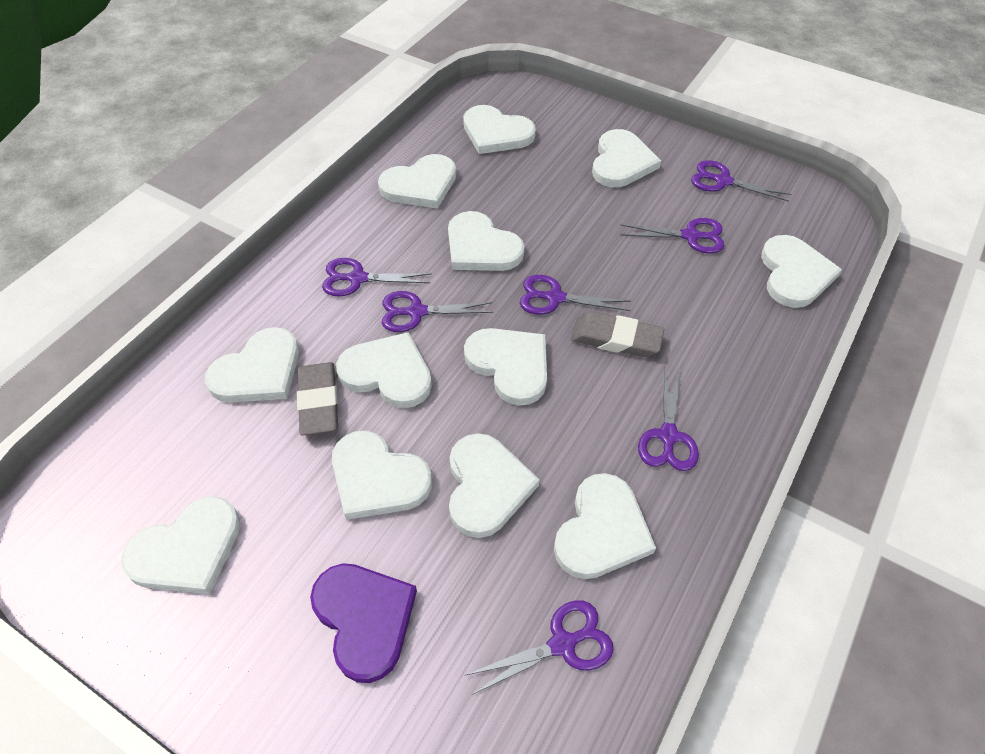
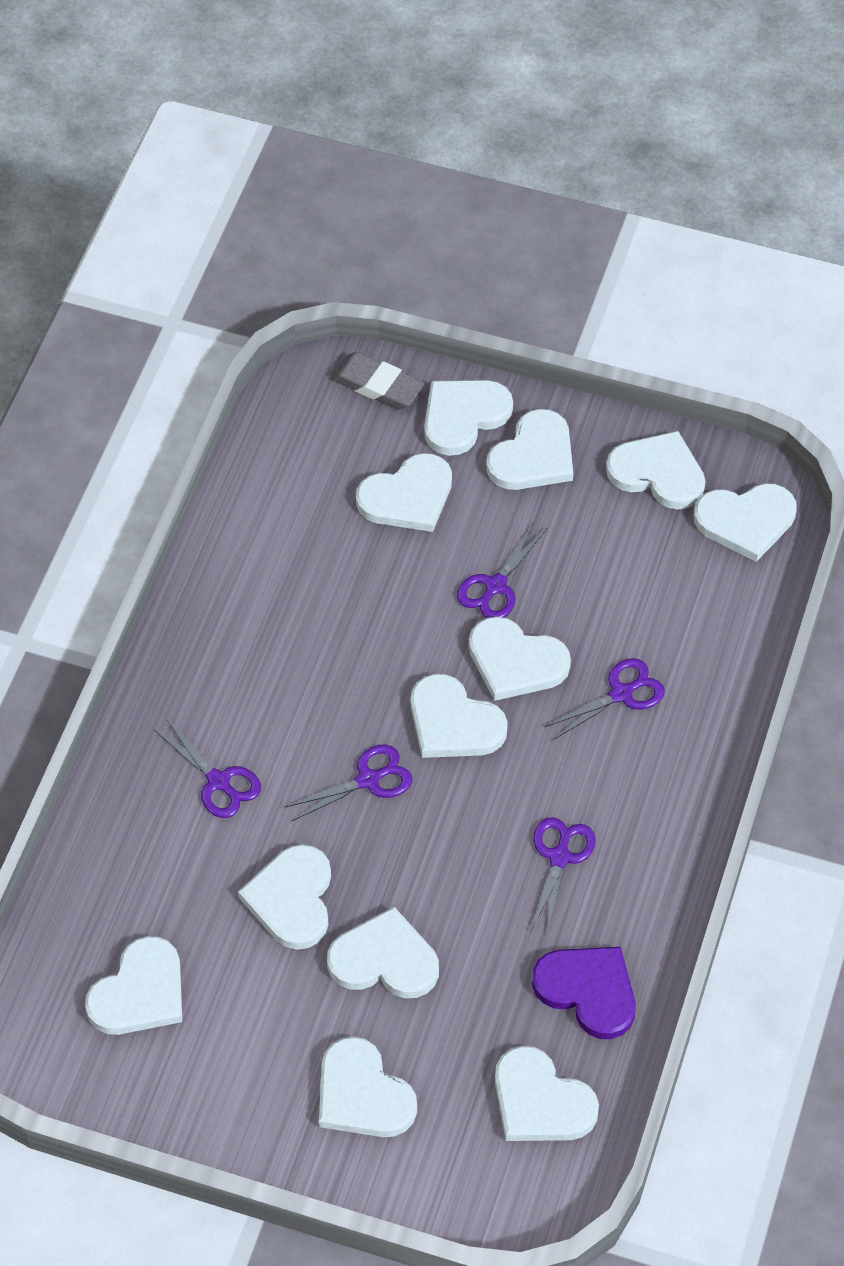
grey eraser: [297,362,338,436] [571,311,665,357] = 2 -> [331,352,425,409] = 1
purple scissors: [322,258,432,296] [382,291,493,332] [466,600,614,695] [520,275,631,315] [620,218,725,253] [638,367,699,471] [691,160,791,202] = 7 -> [155,720,261,818] [284,744,413,821] [457,522,547,618] [531,817,596,935] [544,658,665,740] = 5

